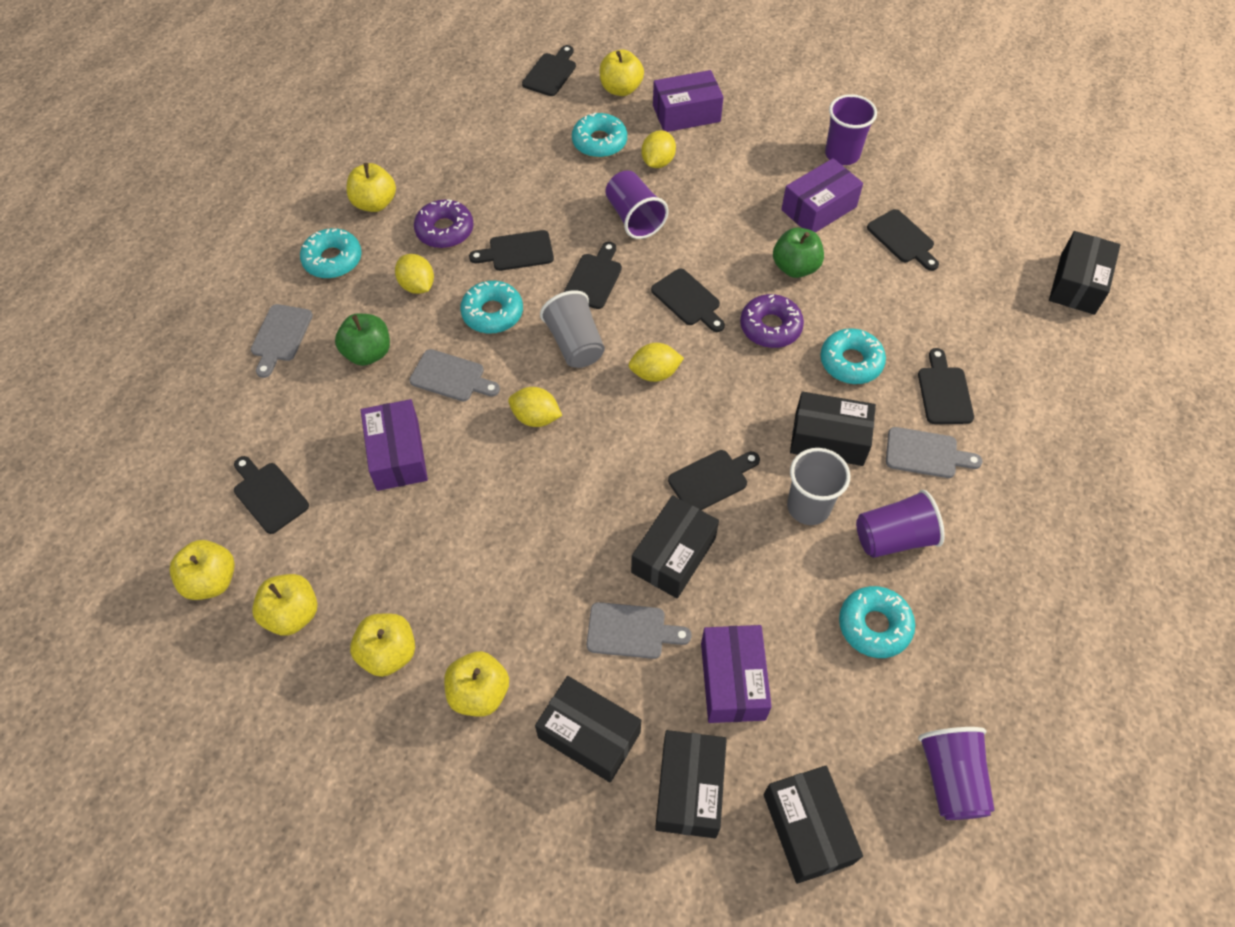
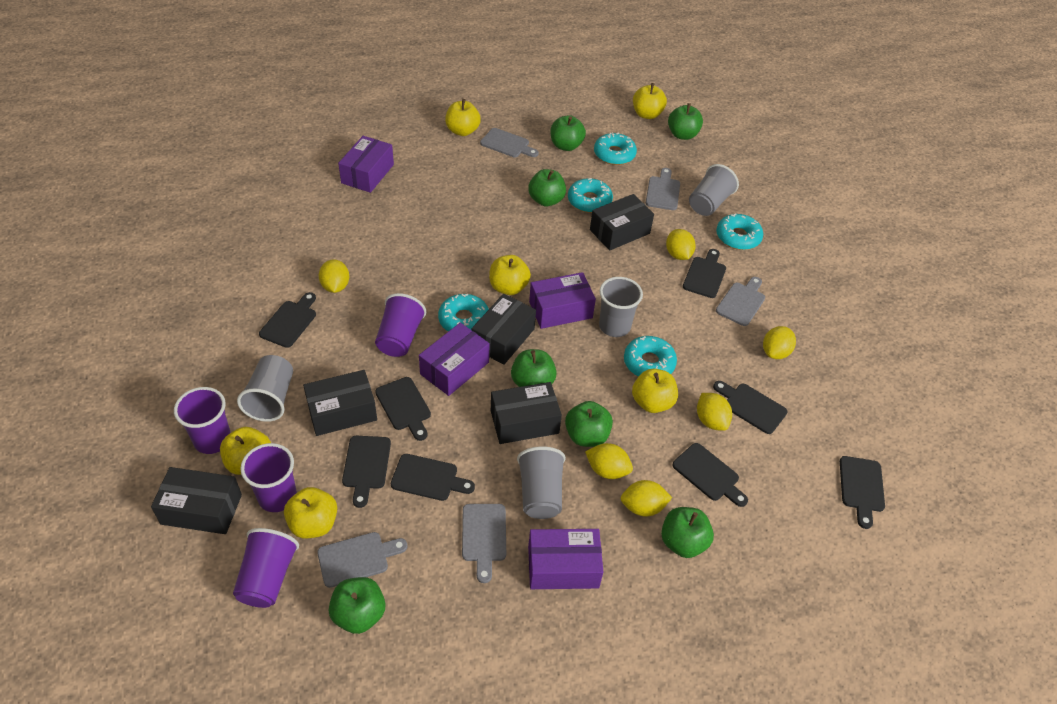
black box: [535,676,641,783] [631,495,719,599] [655,730,727,838] [763,766,863,884] [790,391,876,466] [1049,231,1120,315] = 6 -> [151,467,242,534] [303,370,377,436] [472,294,536,365] [491,382,562,444] [590,194,654,251] = 5
green apple: [335,314,390,366] [773,228,824,278] = 2 -> [329,577,386,634] [511,349,557,387] [528,169,566,206] [551,115,586,151] [565,401,613,447] [661,507,714,558] [668,103,703,140] = 7
grey cup: [540,290,605,368] [787,448,850,525] = 2 -> [237,355,293,422] [517,446,566,519] [599,277,643,337] [689,164,739,216] = 4
grey cutting board: [251,304,313,378] [409,349,500,401] [587,602,692,659] [886,427,983,478] = 4 -> [317,532,407,588] [462,504,506,583] [480,128,539,157] [646,168,680,210] [716,277,765,326] = 5
purple donut: [414,199,474,248] [740,294,804,348] = 2 -> none = 0
yellow lemon: [395,254,434,294] [508,387,562,427] [629,343,684,382] [641,130,676,168] = 4 -> [318,259,349,293] [585,443,633,479] [620,480,672,517] [666,229,696,260] [697,393,732,431] [763,326,796,359] = 6

